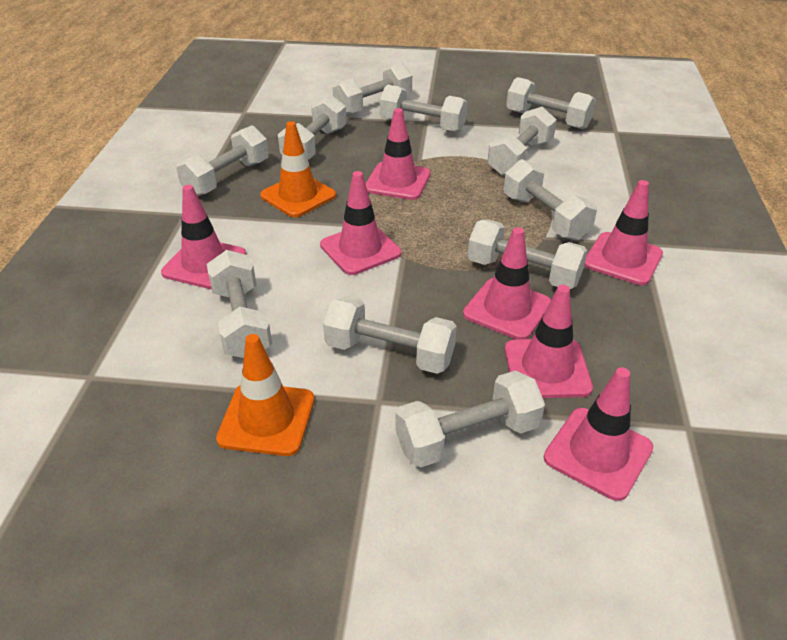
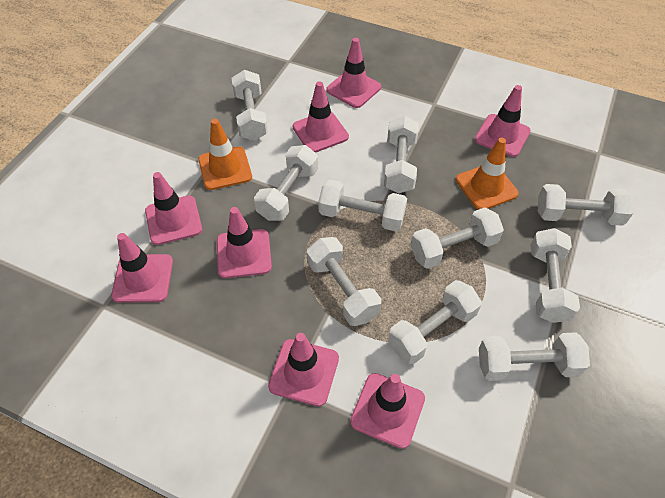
pink traffic cone: [161,185,246,289] [320,171,401,275] [365,108,431,200] [463,227,551,339] [505,285,593,398] [544,367,653,501] [584,180,663,285] = 7 -> [111,233,173,303] [145,172,202,245] [217,207,272,278] [268,333,339,406] [293,81,349,153] [326,38,381,108] [350,373,425,449] [475,85,531,157] = 8
white dumbbell: [176,126,269,196] [207,250,272,358] [278,94,347,160] [323,296,457,374] [332,63,412,115] [380,85,468,132] [396,371,545,467] [468,219,588,289] [488,106,557,176] [504,159,597,240] [506,77,596,129] = 11 -> [232,70,268,141] [254,145,318,221] [307,237,381,326] [318,180,407,231] [384,116,419,193] [388,280,482,364] [411,207,504,269] [479,332,590,381] [530,228,580,323] [538,184,634,226] = 10

